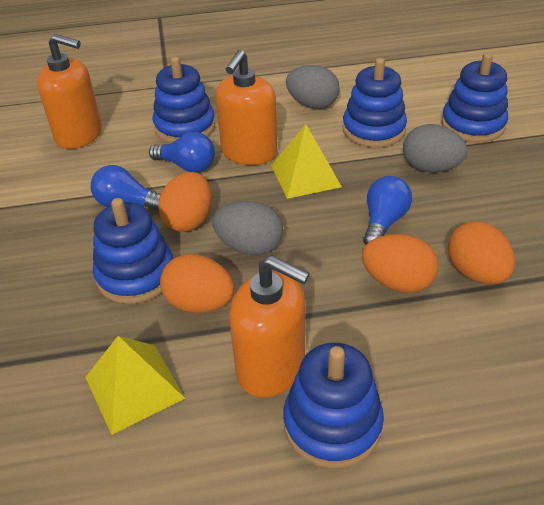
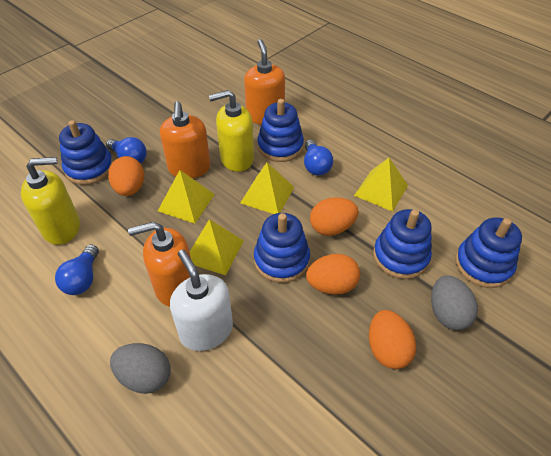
grey egg: [212,201,283,255] [286,65,340,109] [403,124,468,172] = 3 -> [110,343,171,394] [431,275,478,330] = 2
white soap dispenser: none = 0 -> [170,250,233,351] = 1
yellow pyramid: [85,336,185,435] [271,125,342,199] = 2 -> [158,170,215,224] [190,219,244,275] [240,163,294,214] [354,158,408,212] = 4
yellow soap dispenser: none = 0 -> [21,157,80,245] [209,90,254,172] = 2

